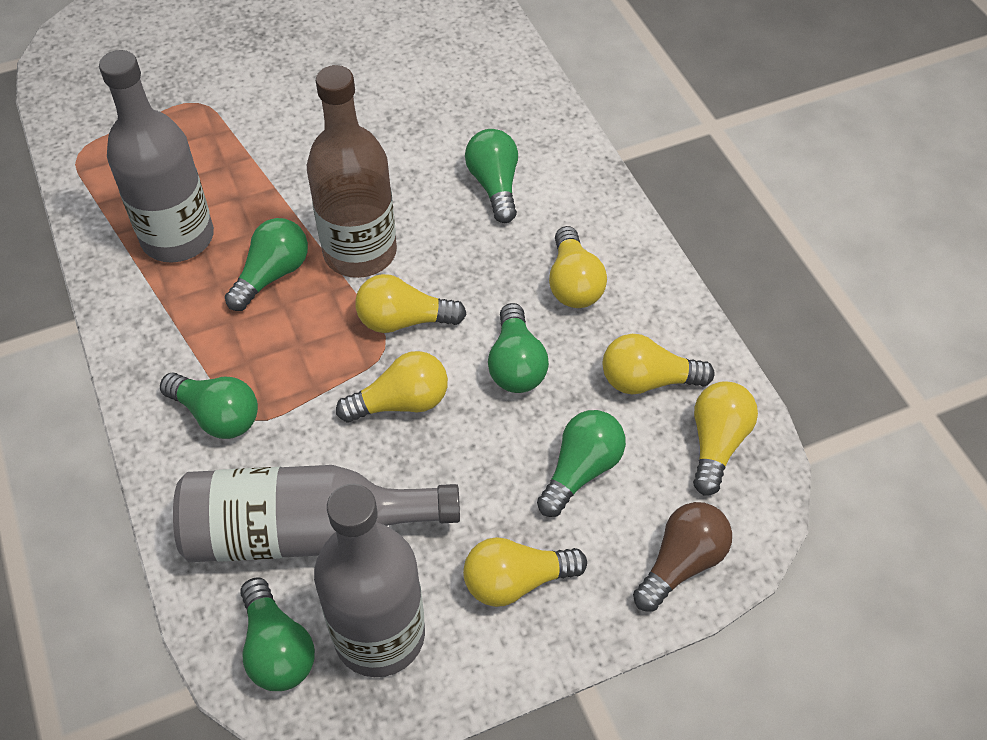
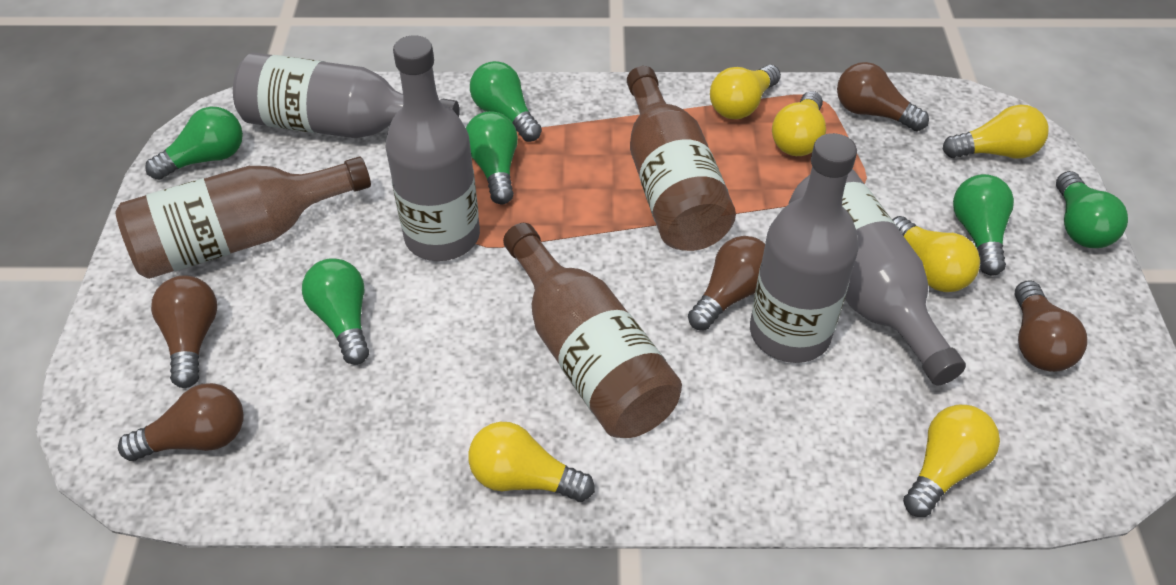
brown bottle: [307,65,397,278] = 1 -> [116,157,371,279] [503,223,682,438] [627,66,736,251] = 3
brown light bulb: [633,502,732,612] = 1 -> [118,383,244,461] [151,276,217,388] [688,236,765,330] [837,62,929,131] [1015,280,1087,372] = 5
grey bottle: [99,50,214,263] [173,465,460,562] [314,484,425,677] = 3 -> [233,53,459,138] [386,35,480,261] [750,133,859,363] [789,169,966,385] = 4

